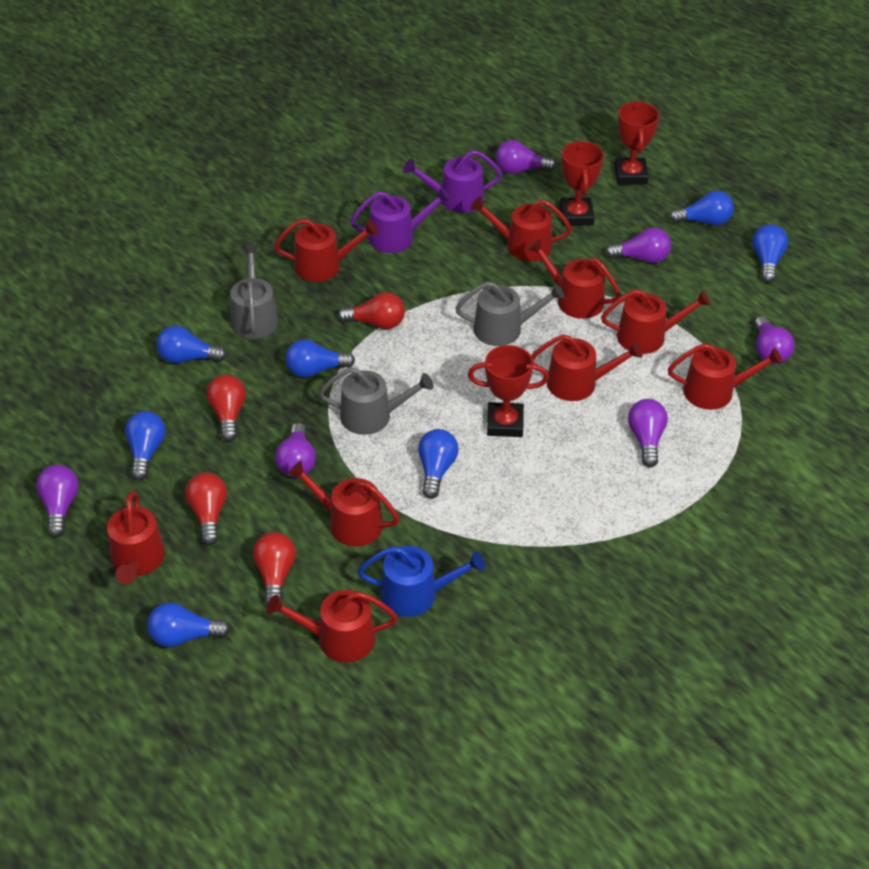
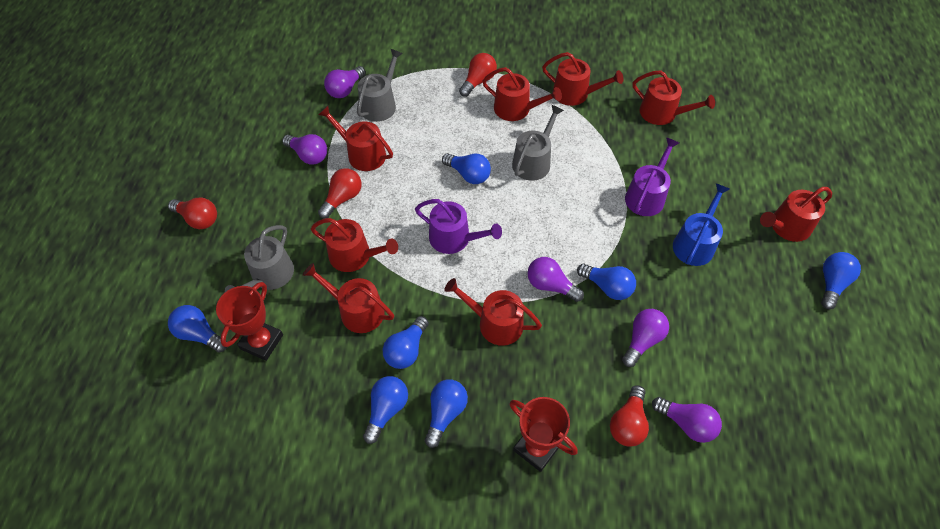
purple light bulb: [36,465,79,537] [275,423,316,477] [496,140,556,174] [605,227,671,263] [628,399,668,467] [754,316,794,364] = 6 -> [282,134,327,165] [324,66,366,98] [527,257,584,302] [622,309,669,367] [652,397,722,443] = 5
red trophy: [468,345,549,437] [560,140,604,226] [614,101,659,185] = 3 -> [216,282,283,361] [509,397,578,472] = 2
red watering can: [107,491,165,584] [267,590,398,662] [274,218,378,282] [288,461,400,547] [470,196,572,262] [527,239,621,319] [531,335,643,401] [601,289,711,354] [668,343,782,410] = 9 -> [303,263,394,333] [311,218,398,272] [318,106,393,171] [444,278,542,346] [482,67,562,121] [542,52,623,106] [633,71,715,125] [760,187,832,242] = 8

